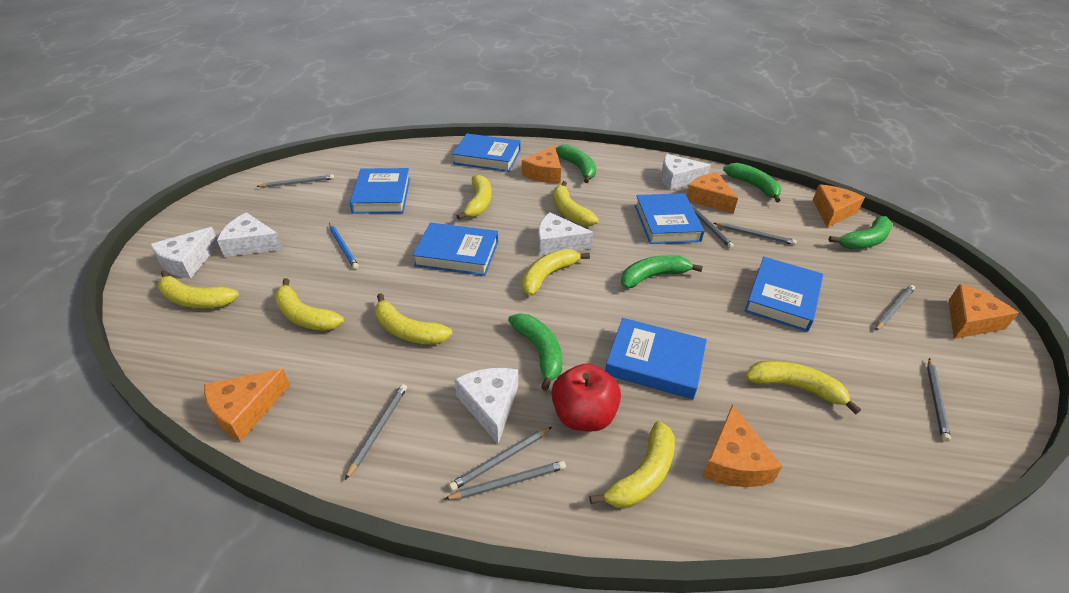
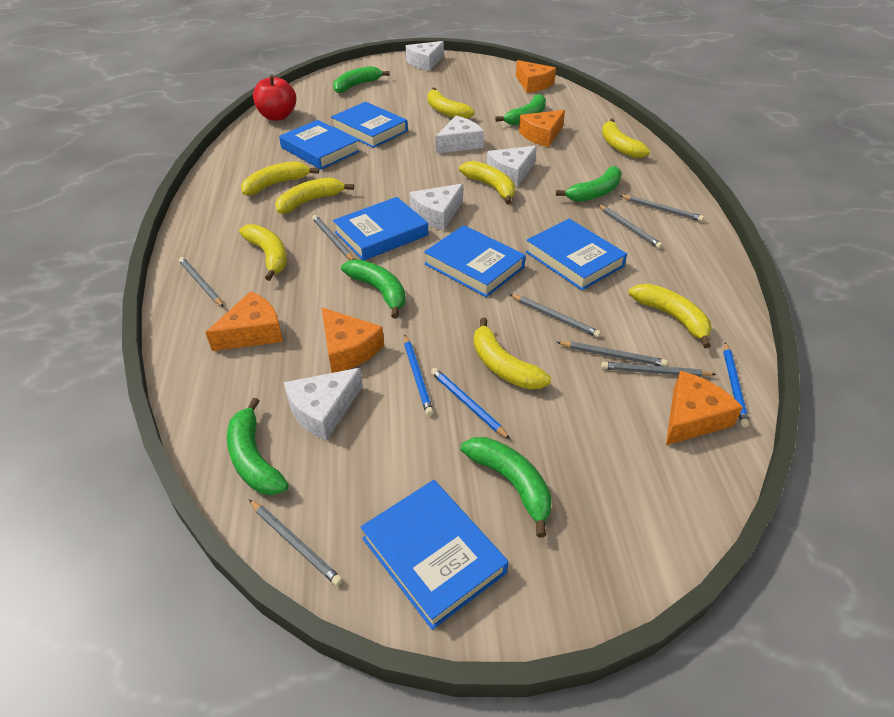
blue pencil: [329,223,359,269] = 1 -> [404,335,434,416] [431,368,510,439] [724,342,749,427] = 3
green banana: [508,314,562,391] [556,145,596,183] [621,255,703,288] [723,163,781,202] [829,216,892,249] = 5 -> [227,398,289,495] [333,66,390,93] [341,259,406,319] [460,437,552,538] [495,94,546,125] [556,166,622,202] = 6
orange cheese: [204,369,290,442] [522,145,561,183] [686,172,738,214] [702,404,782,487] [813,185,865,227] [948,284,1018,339] = 6 -> [205,291,283,351] [321,307,384,373] [516,60,556,93] [519,110,565,147] [666,371,743,445] = 5

